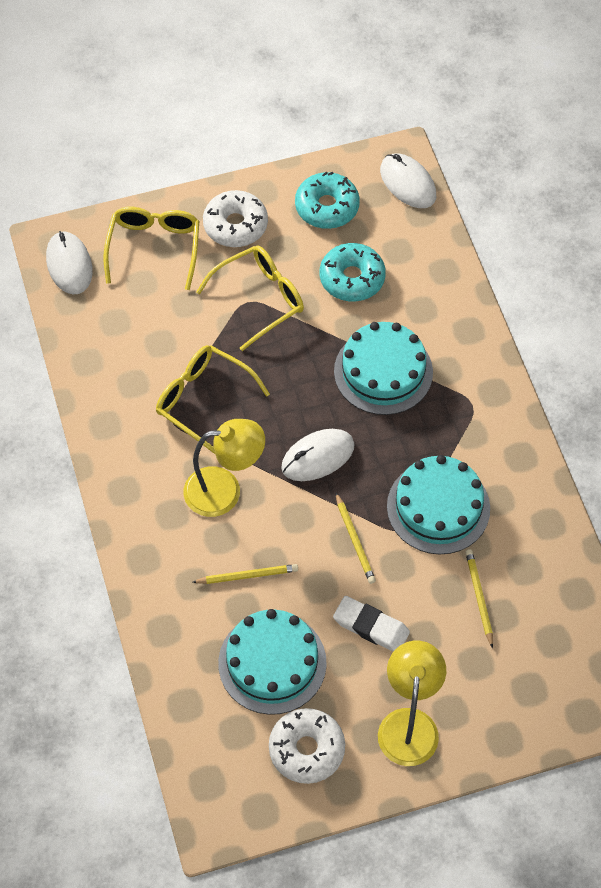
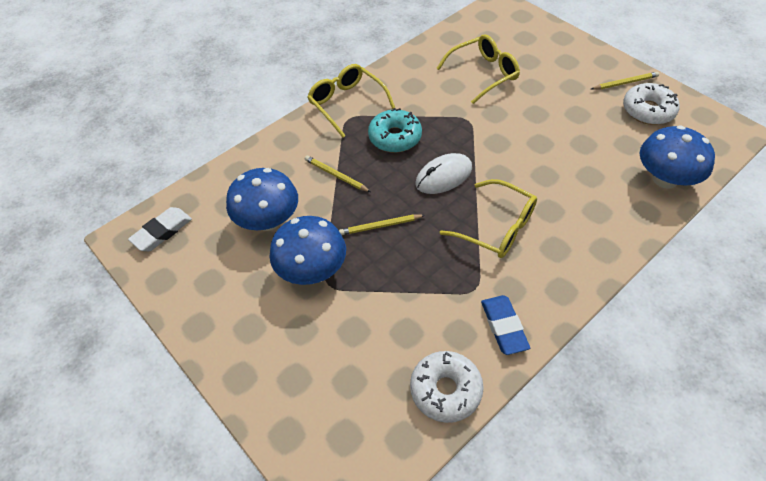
blue eraser: none = 0 -> [481,295,530,355] = 1
blue mushroom: none = 0 -> [226,168,298,231] [269,216,346,285] [640,125,715,189] = 3
turquoise cake: [218,609,327,715] [334,322,433,415] [387,455,490,554] = 3 -> none = 0
turquoise donut: [295,172,360,229] [320,243,386,301] = 2 -> [368,108,422,153] = 1
white mouse: [46,231,93,294] [281,429,354,481] [380,153,436,208] = 3 -> [416,153,472,194] = 1
yellow lamp: [183,419,265,517] [378,641,446,766] = 2 -> none = 0

